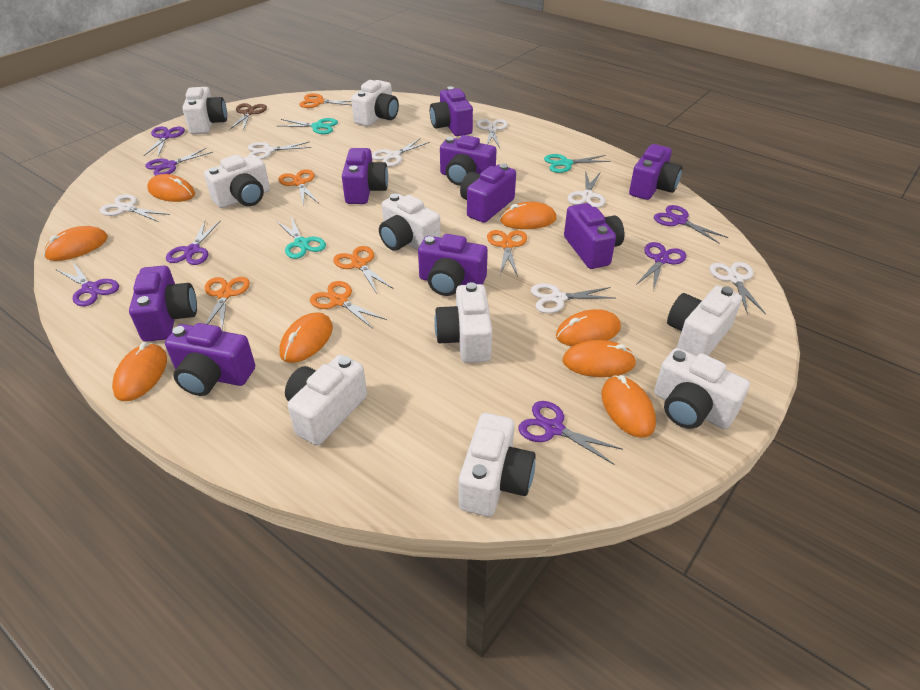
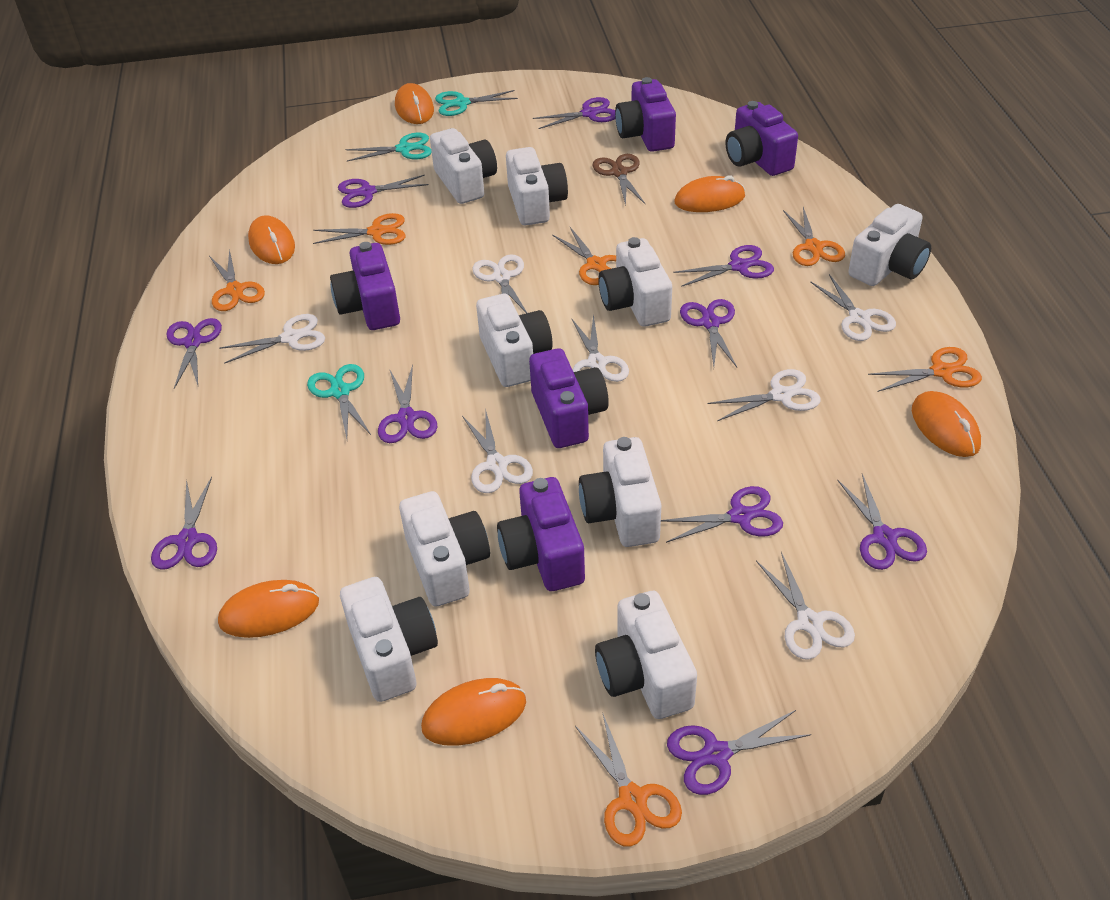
orange mouse: [44,226,108,261] [112,342,167,401] [147,174,195,202] [280,313,333,363] [500,202,556,229] [556,309,621,346] [562,340,637,377] [602,375,656,438] = 8 -> [218,580,319,638] [248,215,295,264] [395,83,434,124] [421,678,526,746] [674,175,745,212] [912,391,981,457] = 6
purple camera: [129,266,197,342] [165,323,255,396] [342,148,388,204] [418,234,488,296] [430,86,473,136] [440,135,497,186] [460,164,516,223] [564,203,624,269] [629,144,682,200] = 9 -> [330,242,400,330] [497,477,585,591] [529,348,609,448] [615,77,676,152] [726,101,798,176] = 5
purple scissors: [56,262,119,306] [144,127,185,157] [145,148,213,176] [166,221,220,265] [518,401,623,465] [636,242,686,291] [654,205,728,244] = 7 -> [151,477,217,570] [166,318,222,389] [338,175,429,208] [378,364,437,443] [533,97,615,129] [661,486,783,543] [667,710,811,795] [673,245,774,287] [680,299,737,367] [837,474,927,570] = 10

